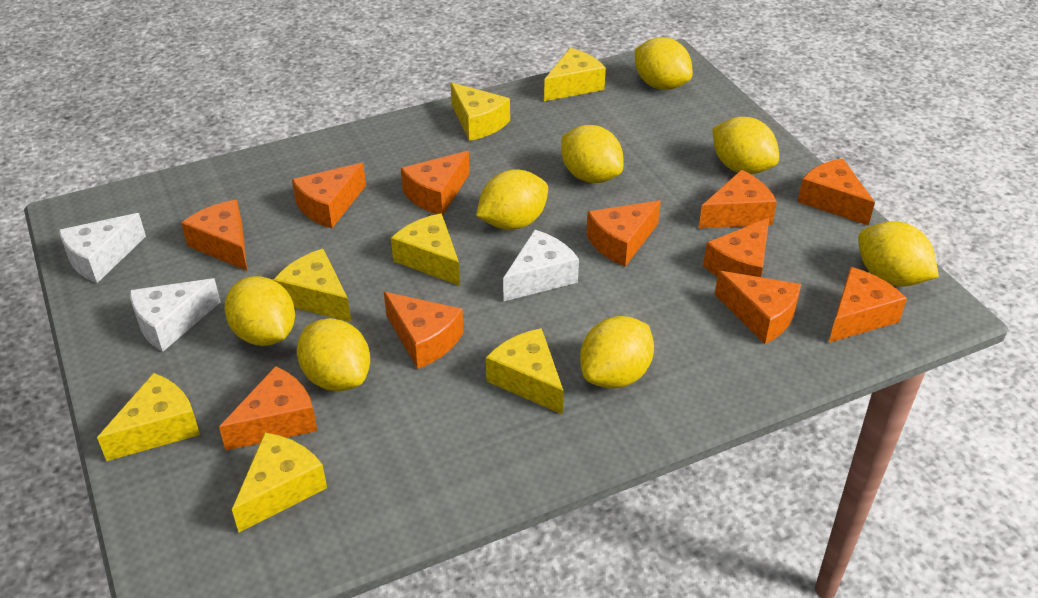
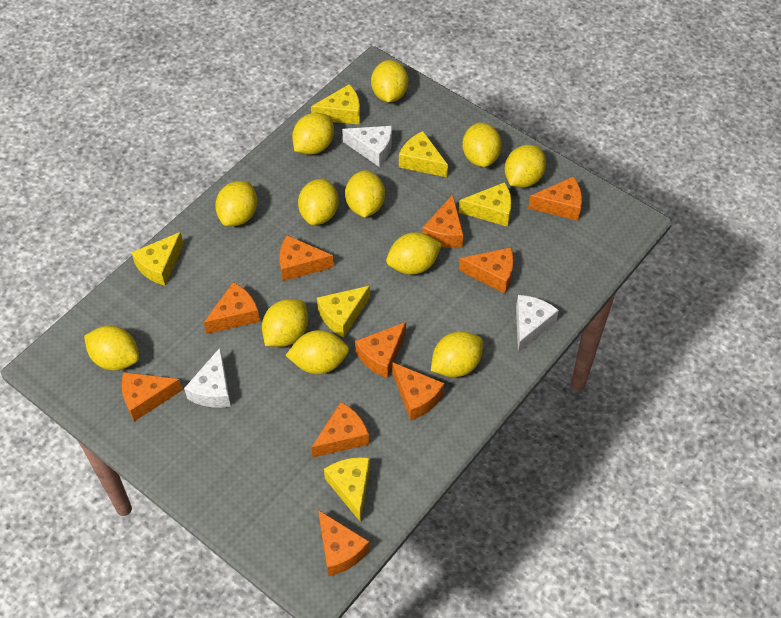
orange cheese: [181,200,247,271] [219,366,317,450] [292,163,366,228] [384,292,464,369] [401,151,470,216] [586,200,661,266] [699,170,777,229] [703,218,769,277] [715,271,801,344] [798,158,875,226] [829,267,907,343] = 11 -> [122,372,183,421] [204,282,260,334] [279,235,334,281] [311,402,369,458] [318,510,370,576] [355,322,406,378] [392,362,444,421] [422,195,464,248] [459,247,514,293] [528,176,582,221] = 10
yellow cheese: [97,373,200,461] [232,433,327,532] [273,249,351,322] [391,213,460,286] [450,82,510,141] [486,328,564,415] [544,48,606,101] = 7 -> [131,232,184,286] [311,84,360,125] [317,286,370,338] [324,457,370,522] [399,131,448,177] [459,182,512,227] = 6
yellow lemon: [225,276,295,346] [297,318,370,391] [476,169,548,230] [561,125,624,183] [580,316,654,388] [635,37,693,90] [712,117,779,174] [858,221,939,287] = 8 -> [84,326,139,370] [215,181,257,226] [262,299,308,347] [285,330,349,374] [292,113,334,155] [298,179,339,225] [345,170,385,218] [371,60,408,102] [386,232,442,275] [431,331,483,377] [462,123,502,167] [505,145,546,188] = 12

